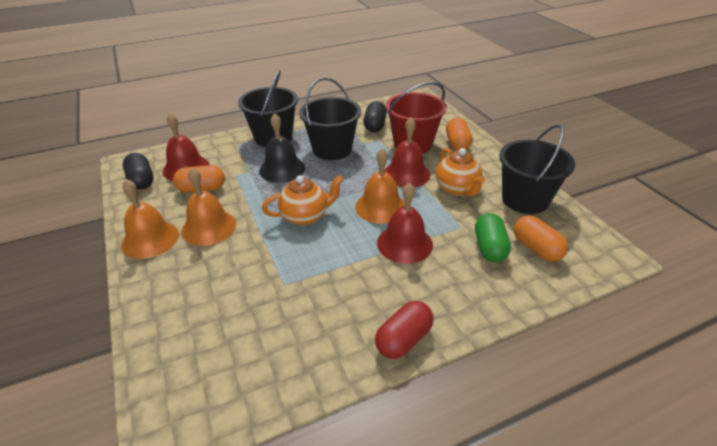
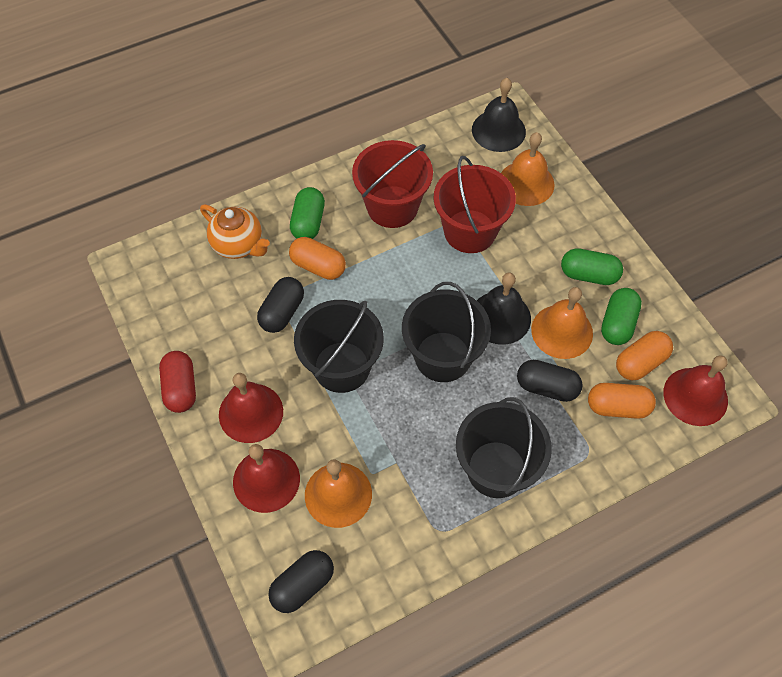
black bell: [259,113,305,183] = 1 -> [472,78,526,152] [477,272,531,345] = 2
black capsule: [123,153,153,190] [363,101,387,132] = 2 -> [257,277,304,333] [268,550,334,613] [517,360,583,402] = 3
green capsule: [475,213,511,262] = 1 -> [290,187,325,239] [561,248,623,285] [601,288,642,345] = 3
orange teapot: [262,175,344,226] [436,148,485,197] = 2 -> [200,204,270,259] = 1
red bucket: [386,82,447,153] = 1 -> [352,140,433,228] [433,156,516,253] = 2

